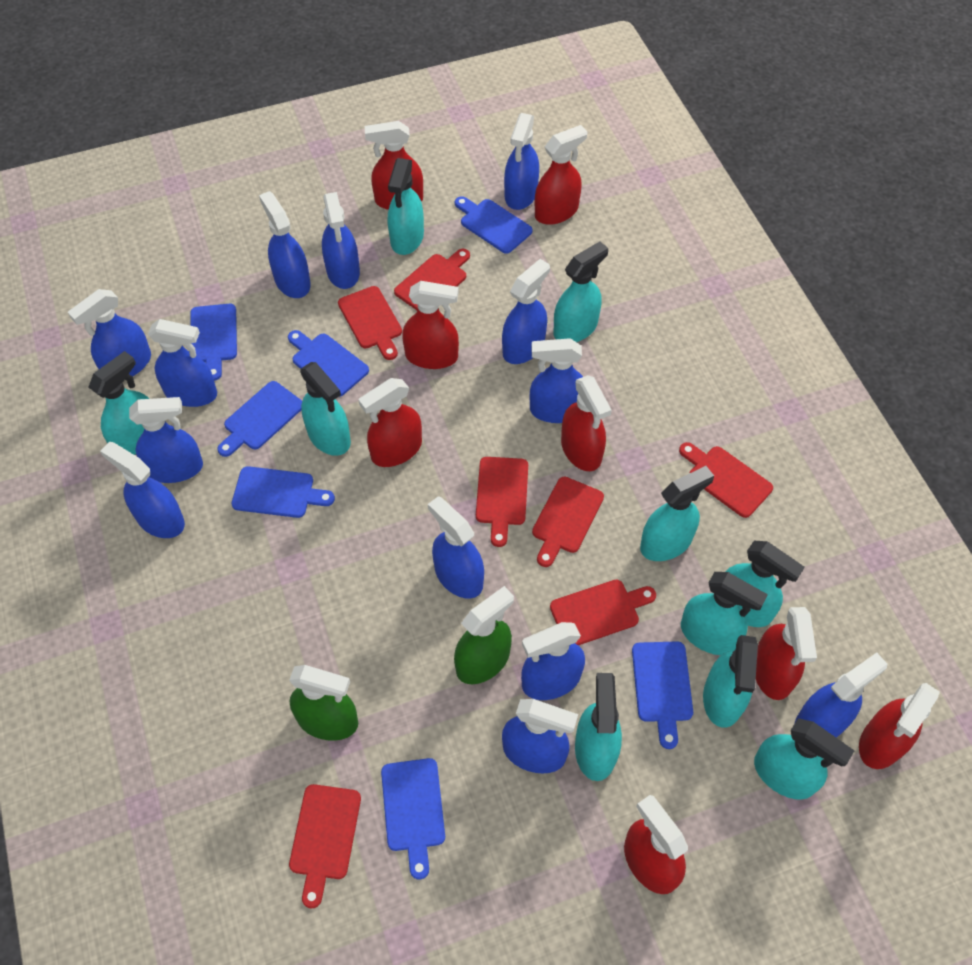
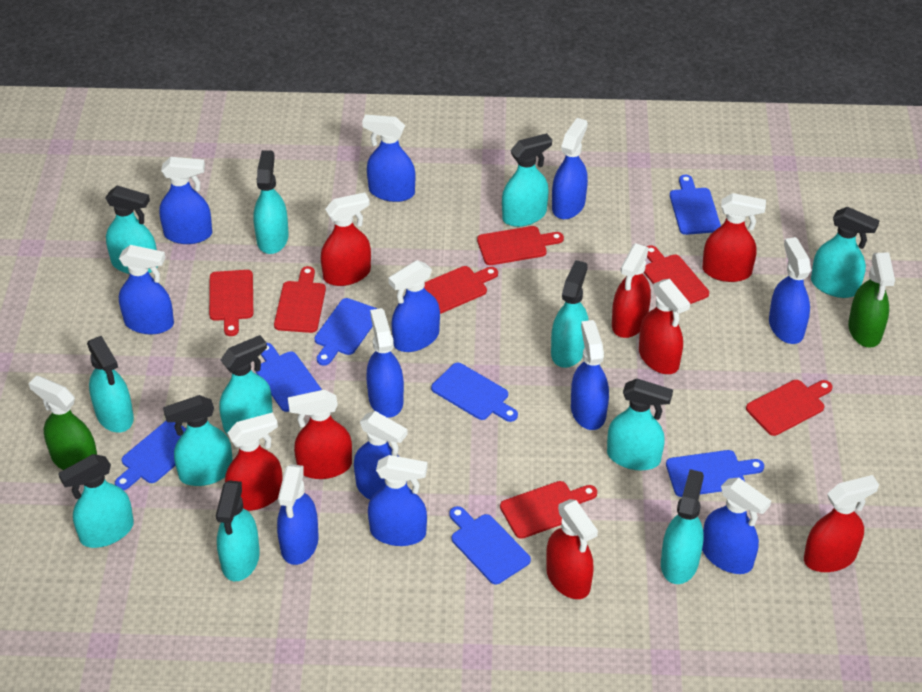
blue spray bottle: [68,289,151,377] [100,442,185,538] [129,397,203,483] [148,319,217,407] [259,191,311,298] [322,192,360,289] [428,496,484,599] [502,259,550,364] [502,699,578,774] [504,113,539,210] [521,622,585,700] [530,338,583,423] [795,653,887,738] = 13 -> [119,245,174,334] [159,157,212,244] [277,464,319,565] [354,411,408,500] [362,115,415,202] [366,308,404,418] [368,455,428,546] [388,260,440,352] [552,118,588,219] [571,320,609,430] [702,477,771,574] [769,237,811,344] = 12
turquoise spray bottle: [89,351,149,455] [300,362,351,456] [388,158,424,255] [553,241,608,342] [575,673,622,781] [640,466,714,561] [681,572,768,655] [703,635,758,728] [726,541,805,627] [754,718,855,800] = 10 -> [58,454,134,548] [87,336,134,433] [105,186,158,274] [163,395,233,486] [216,480,260,581] [219,335,273,434] [253,150,289,254] [502,133,552,227] [551,260,589,368] [607,379,673,470] [661,469,704,584] [811,207,880,298] = 12

